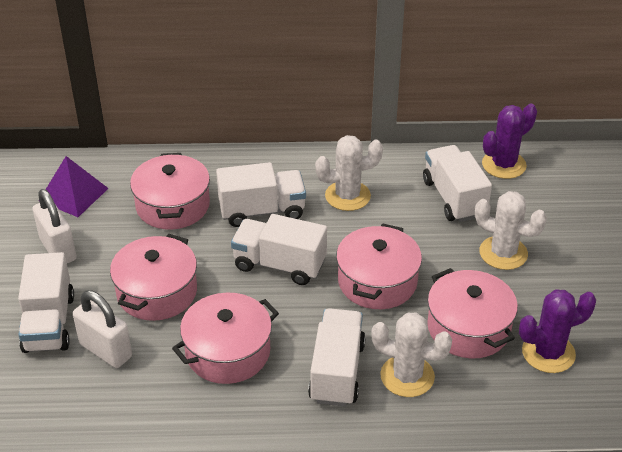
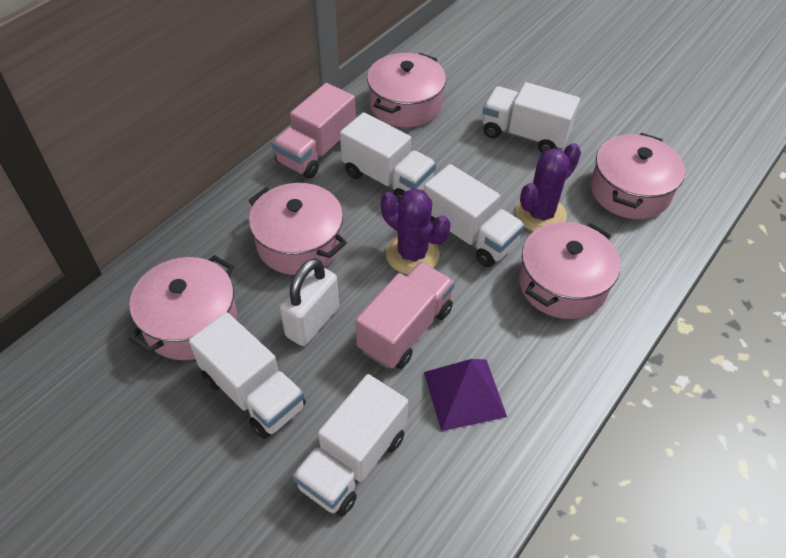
pink truck: none = 0 -> [272,83,356,179] [355,262,455,369] = 2
white cactus: [315,135,383,211] [371,312,452,397] [475,191,547,270] = 3 -> none = 0
white padlock: [33,189,77,263] [73,290,132,368] = 2 -> [279,258,339,346] = 1

